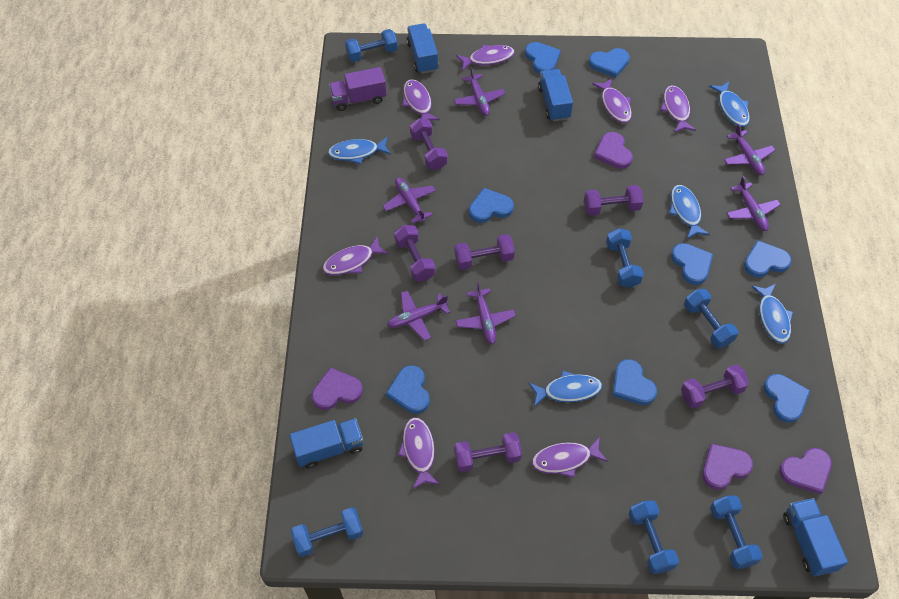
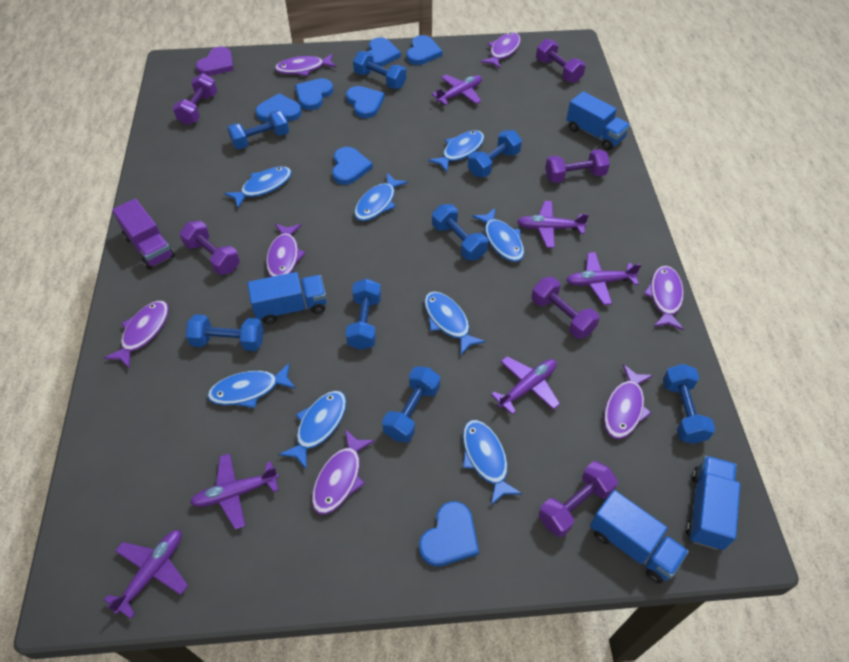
blue dumbbell: [291,507,363,557] [345,29,398,62] [606,228,644,288] [629,500,679,574] [684,289,738,348] [710,496,763,569] = 6 -> [186,314,264,351] [227,110,289,149] [346,279,381,350] [353,51,406,89] [382,366,440,442] [432,204,488,260] [468,130,522,177] [663,364,715,444] = 8
blue fish: [328,137,391,164] [529,370,602,407] [669,185,710,239] [709,82,750,127] [751,284,793,344] = 5 -> [207,363,296,408] [224,166,292,208] [279,391,347,470] [354,173,408,221] [424,291,486,355] [428,130,484,173] [463,420,522,505] [472,208,524,262] = 8
blue heart: [386,365,430,414] [469,188,514,223] [525,42,561,74] [589,48,630,78] [612,359,657,405] [671,243,713,285] [744,240,791,277] [763,374,810,423] = 8 -> [256,93,302,122] [295,78,333,110] [332,147,373,185] [346,86,385,118] [368,37,401,67] [407,35,443,65] [419,501,479,566] = 7
purple heart: [312,367,363,410] [594,132,633,169] [702,444,753,490] [779,448,832,494] = 4 -> [196,47,234,76] = 1

